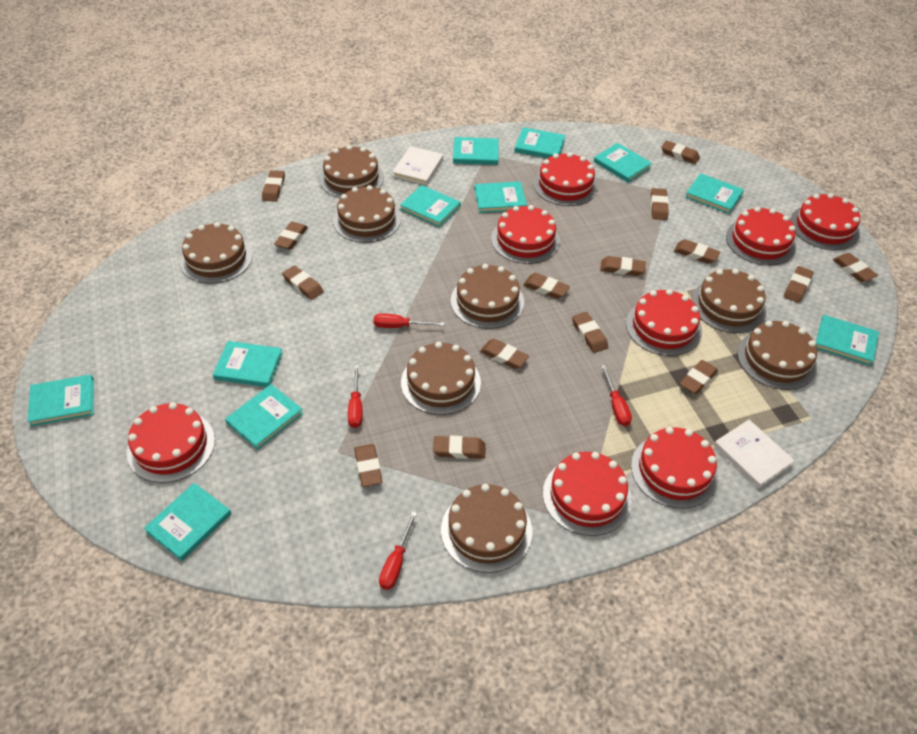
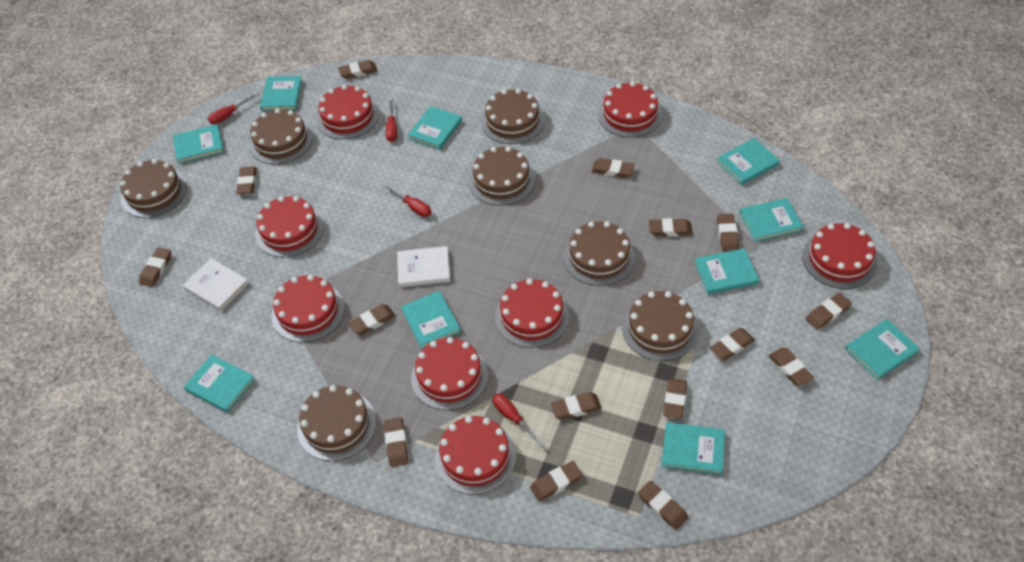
brown cake: [180,222,253,284] [319,145,384,198] [333,185,401,243] [401,342,481,415] [441,484,532,573] [451,264,524,329] [691,269,766,333] [738,321,817,390] = 8 -> [120,159,187,218] [249,109,313,164] [297,385,376,461] [468,146,535,205] [481,89,545,144] [564,221,635,286] [622,291,699,361] = 7
turquoise book: [27,374,94,426] [144,483,231,561] [213,341,283,387] [225,384,303,450] [400,185,461,227] [453,137,498,165] [475,181,527,213] [514,127,565,158] [594,143,652,183] [685,173,744,214] [816,315,879,366] = 11 -> [173,124,224,164] [184,354,255,413] [260,76,303,111] [401,291,461,349] [408,106,462,150] [662,422,725,475] [695,248,759,294] [717,138,780,185] [740,198,804,242] [845,319,920,380] = 10

